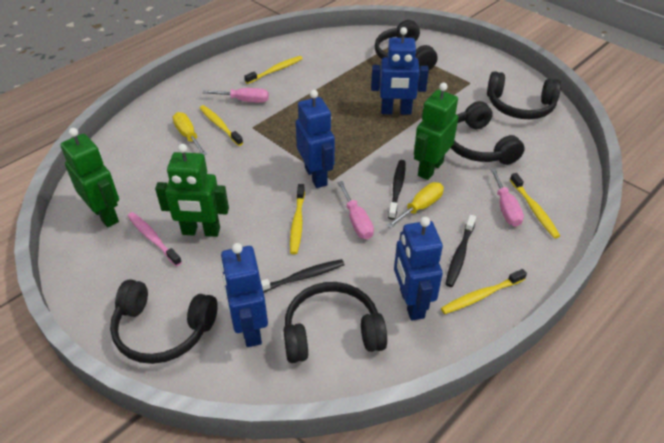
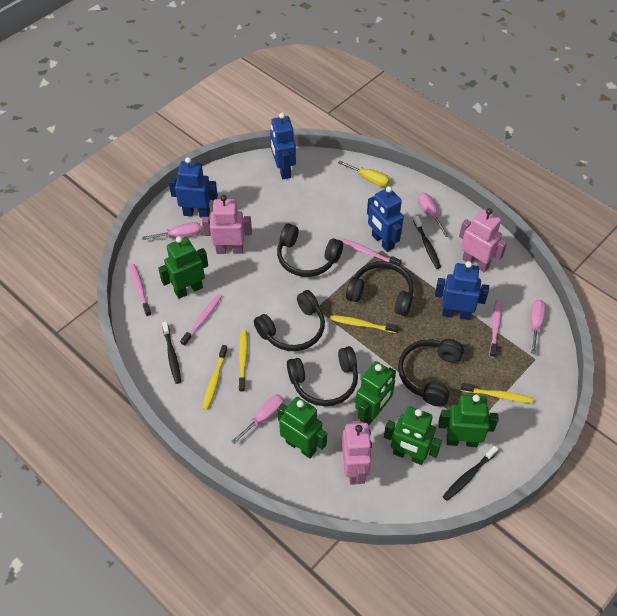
green robot: [60,128,119,228] [155,144,229,237] [414,83,458,180] = 3 -> [158,236,208,299] [277,397,327,458] [355,361,396,425] [384,406,442,465] [438,395,499,447] = 5
pink robot: none = 0 -> [202,195,252,254] [342,420,372,485] [459,208,507,272] = 3
pink screwdriver: [203,88,269,103] [337,181,374,239] [490,168,524,227] = 3 -> [142,222,201,240] [232,395,284,444] [418,193,449,237] [530,300,545,354] = 4
pink toothbrush: [128,212,182,266] = 1 -> [129,263,152,317] [180,294,222,346] [342,239,402,266] [490,299,502,358] = 4
yellow screwdriver: [173,112,207,155] [386,182,444,228] = 2 -> [338,161,390,187] = 1
yellow toothbrush: [200,105,243,146] [244,56,303,84] [290,184,305,254] [441,269,527,314] [510,173,560,239] = 5 -> [202,345,228,410] [239,330,248,392] [329,315,398,333] [461,383,534,403] = 4

